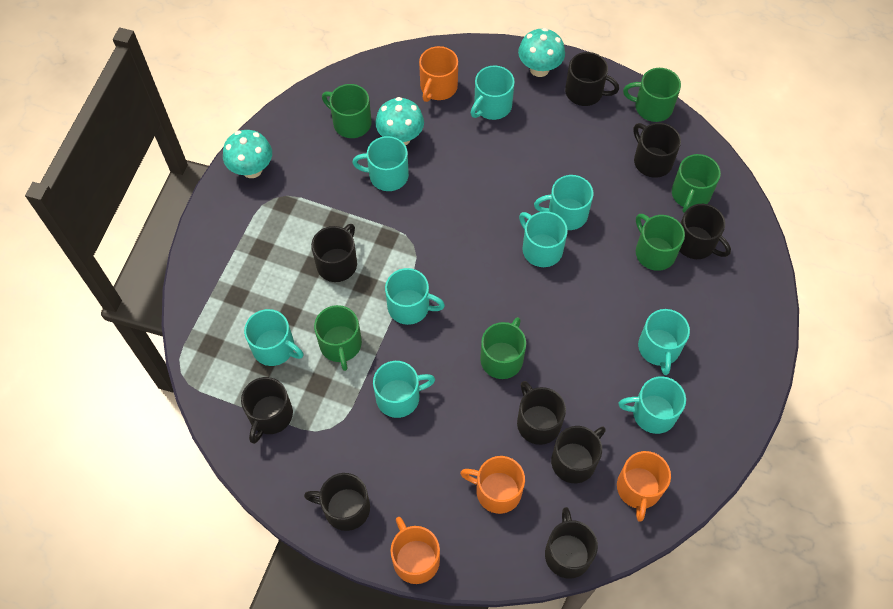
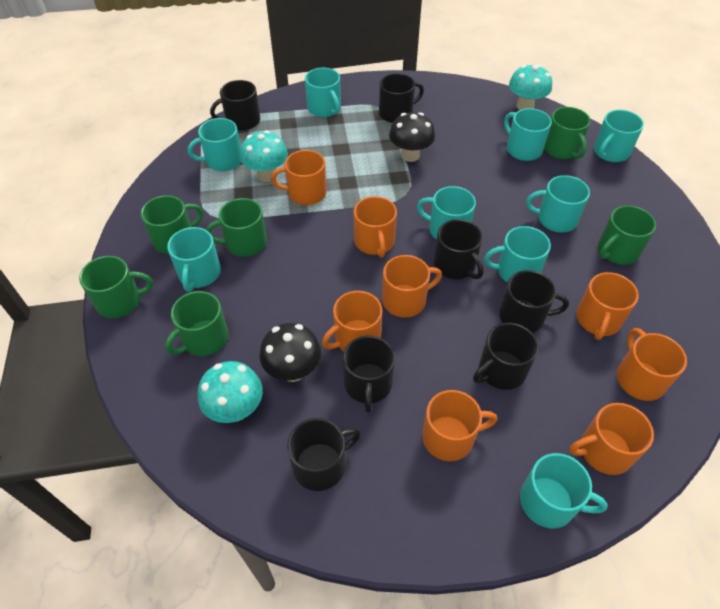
black mug: [241,377,293,444] [304,473,370,531] [311,224,357,282] [517,381,566,445] [545,507,598,579] [551,426,606,483] [565,52,619,106] [633,123,681,178] [680,204,731,259] = 9 -> [210,80,260,131] [287,418,361,491] [343,335,395,413] [379,73,424,123] [434,219,484,279] [473,323,538,390] [499,270,569,333] = 7
black mushroom: none = 0 -> [260,323,321,382] [389,112,435,162] = 2
orange mug: [390,517,440,584] [419,46,458,102] [460,456,525,514] [617,451,671,522] = 4 -> [271,150,327,205] [322,291,382,351] [354,196,397,257] [382,255,442,317] [422,390,497,461] [569,403,654,475] [576,272,639,340] [617,328,687,401] = 8

